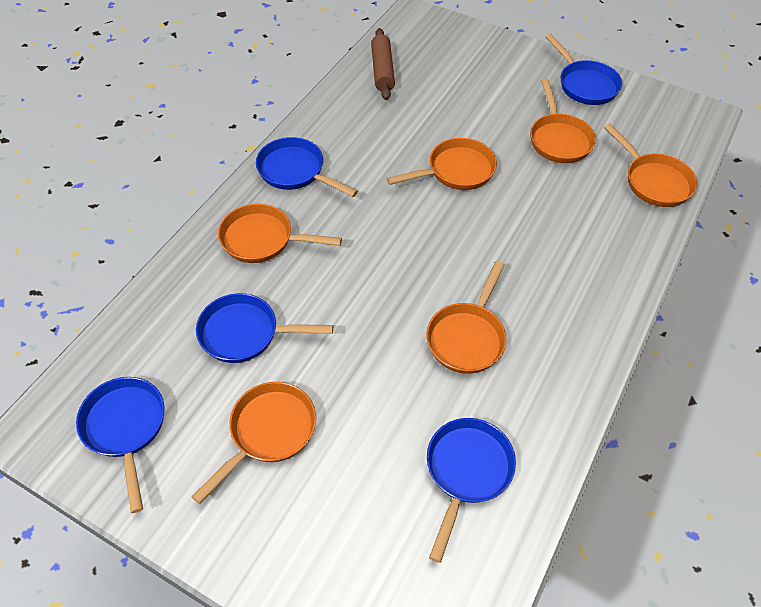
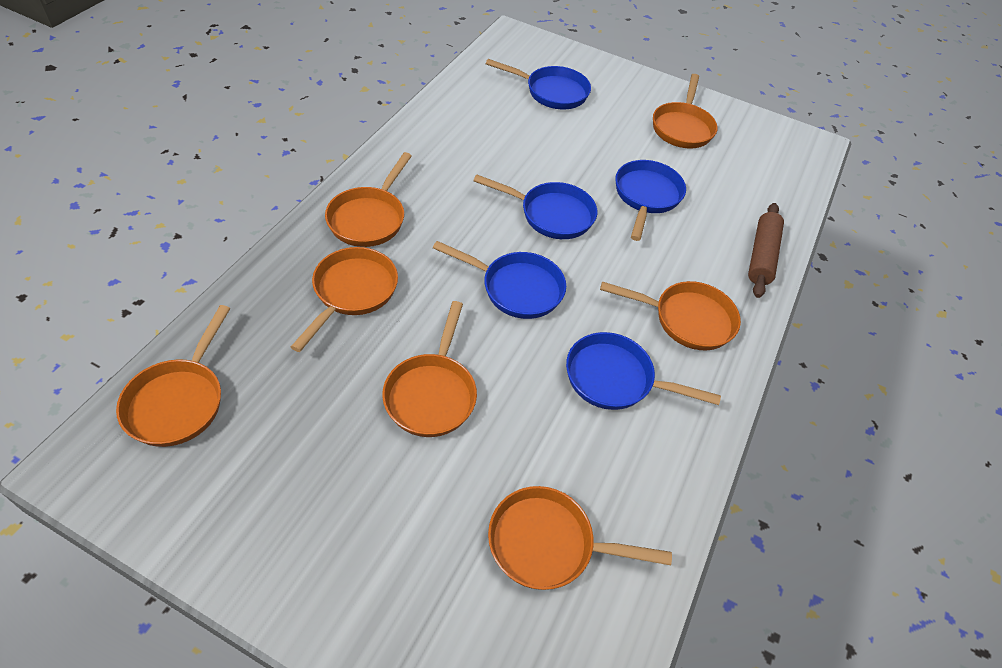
orange pan: [192,382,316,504] [218,204,342,263] [387,138,497,190] [426,261,507,374] [530,79,596,163] [604,124,697,207] = 6 -> [116,305,230,447] [291,247,398,352] [325,152,412,247] [382,301,477,437] [488,486,672,590] [600,281,741,350] [653,74,718,149] = 7

